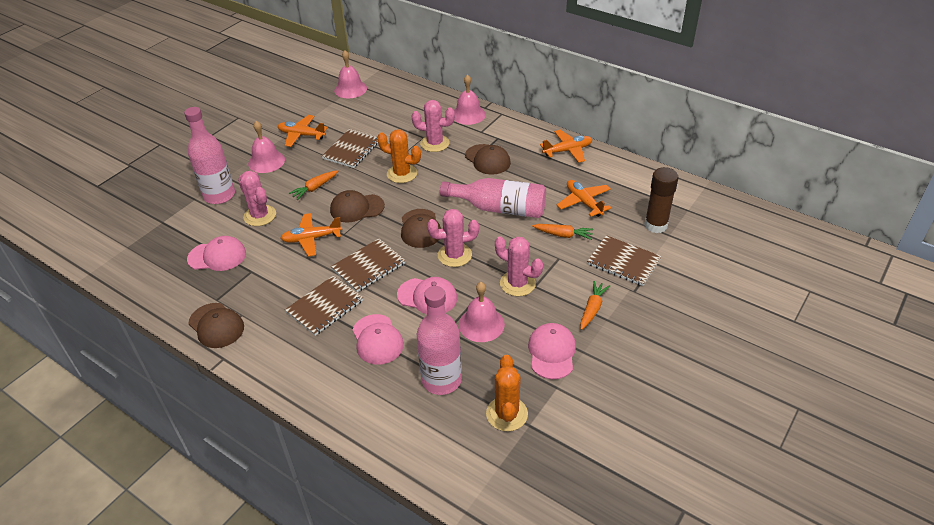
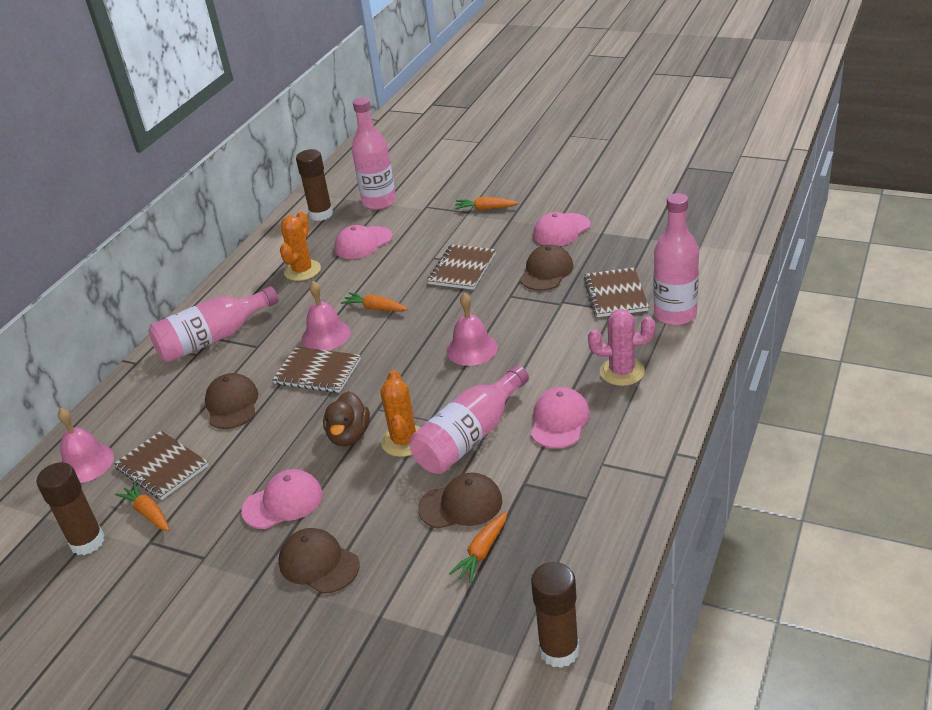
brown duck: none = 0 -> [323,391,370,447] = 1
brown glue stick: [644,167,678,233] = 1 -> [36,462,105,555] [296,149,333,221] [531,562,579,668] = 3
orange carrot: [289,170,338,200] [532,224,594,240] [580,281,610,330] = 3 -> [115,482,169,531] [341,292,408,312] [449,511,508,583] [454,197,519,210] = 4
orange plane: [278,115,328,147] [281,213,342,256] [540,130,592,163] [557,180,611,217] = 4 -> none = 0
pink bell: [248,121,285,173] [334,50,367,98] [454,74,486,125] [459,282,505,342] = 4 -> [58,408,114,483] [302,281,351,350] [446,293,498,366] = 3
pink bottle: [184,107,235,204] [417,286,462,395] [440,178,546,218] = 3 -> [148,286,278,362] [352,98,396,210] [410,365,529,474] [654,193,699,325] = 4
pink cactus: [238,171,276,226] [412,100,455,152] [427,209,479,267] [495,236,543,296] = 4 -> [588,309,655,386] = 1

